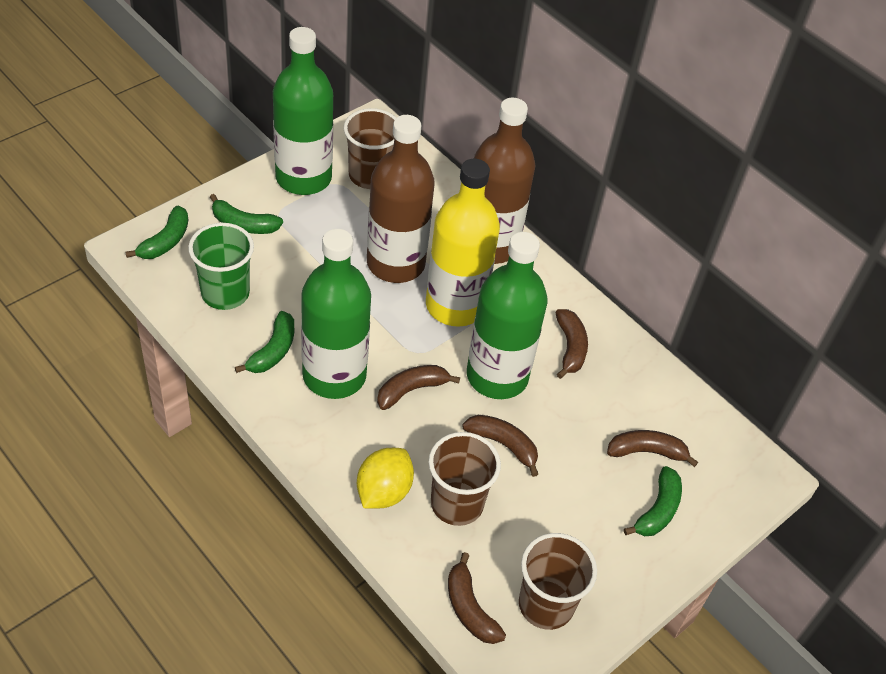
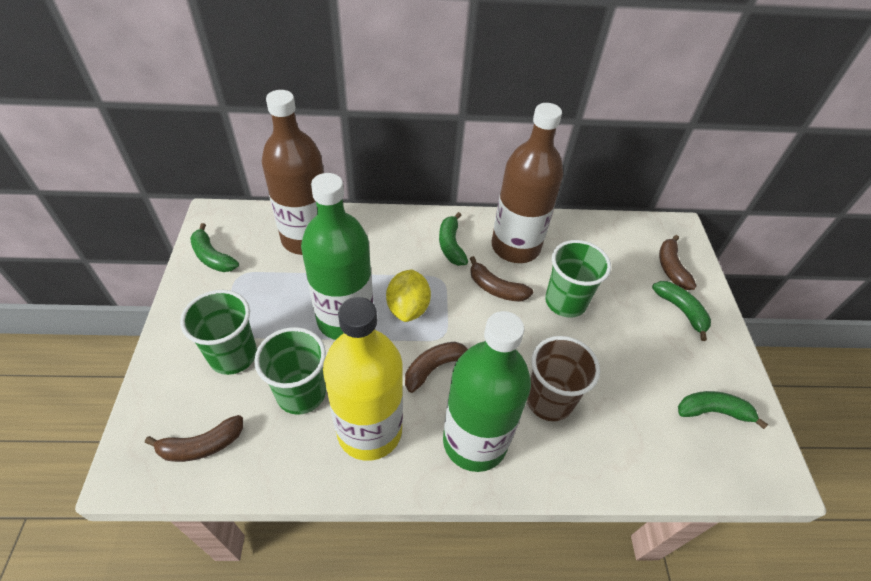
brown banana: [377,365,460,410] [448,552,506,644] [462,415,538,477] [555,309,588,379] [607,430,698,467] = 5 -> [145,415,243,462] [405,342,468,393] [470,256,533,302] [659,235,697,290] = 4
brown cup: [344,108,396,189] [429,432,501,526] [519,533,597,630] = 3 -> [527,336,600,421] = 1
green bottle: [273,27,333,195] [301,229,371,399] [467,232,548,399] = 3 -> [301,173,373,340] [443,311,531,472] = 2
green cup: [188,223,254,310] = 1 -> [180,290,257,375] [254,327,326,415] [545,240,611,318] = 3

